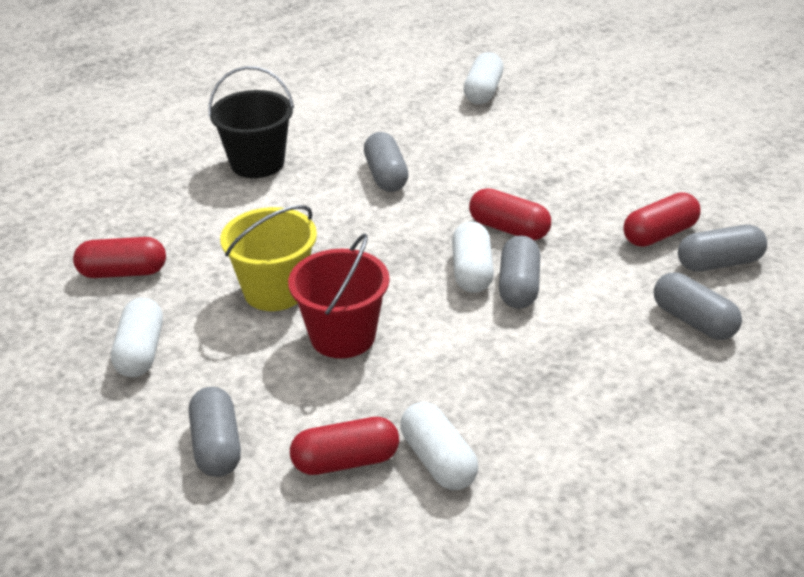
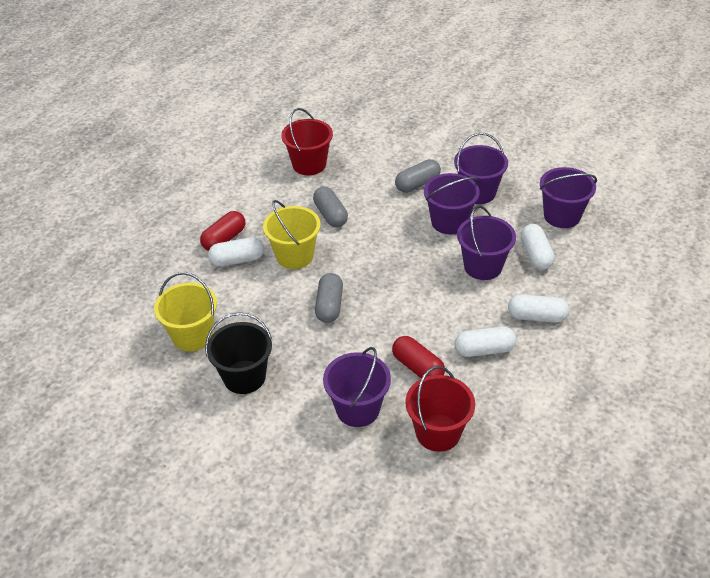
grey capsule: [189,387,241,477] [364,132,409,192] [499,236,540,308] [654,273,742,340] [678,225,767,272] = 5 -> [313,186,348,227] [315,273,343,323] [395,159,441,193] = 3
purple bucket: none = 0 -> [323,347,391,427] [424,173,480,234] [454,133,508,204] [457,206,516,280] [540,167,597,228] = 5
red bucket: [288,233,390,358] = 1 -> [281,108,333,175] [405,366,475,452] = 2
red capsule: [73,237,166,278] [290,417,399,475] [469,188,551,240] [623,192,701,247] = 4 -> [200,211,245,251] [392,336,445,379] = 2
yellow bucket: [220,205,317,311] = 1 -> [154,272,217,351] [263,200,321,269] = 2

